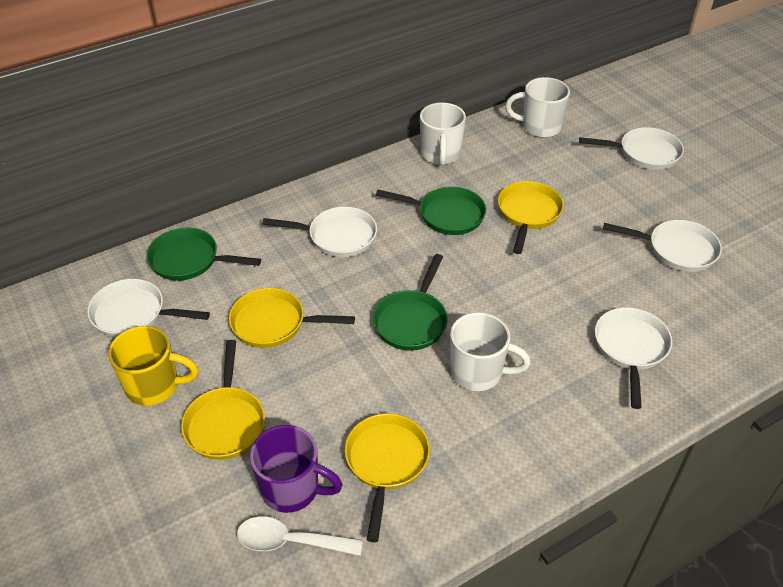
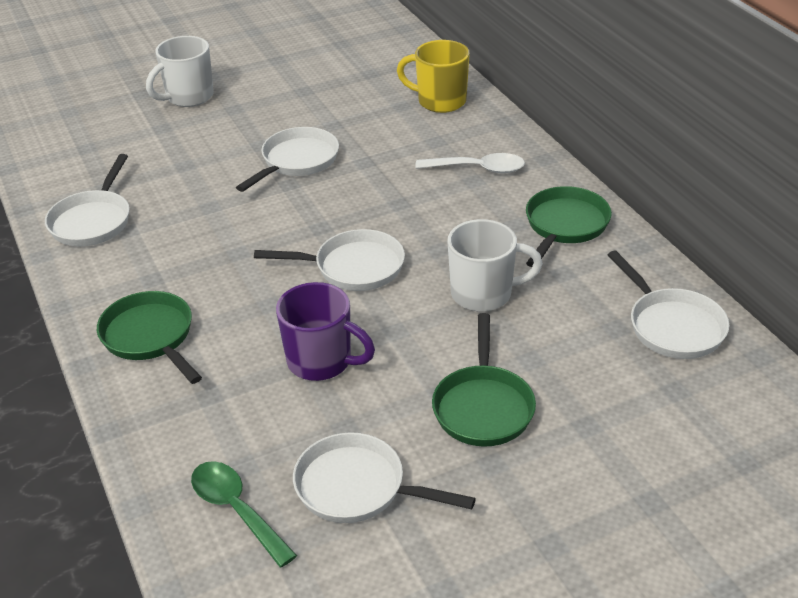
green spoon: none = 0 -> [191,461,297,567] = 1
white mug: [420,103,466,166] [450,312,531,391] [505,77,570,138] = 3 -> [146,36,214,107] [448,219,543,312] = 2
yellow pan: [181,340,265,460] [229,288,355,348] [345,413,430,542] [498,181,564,254] = 4 -> none = 0

